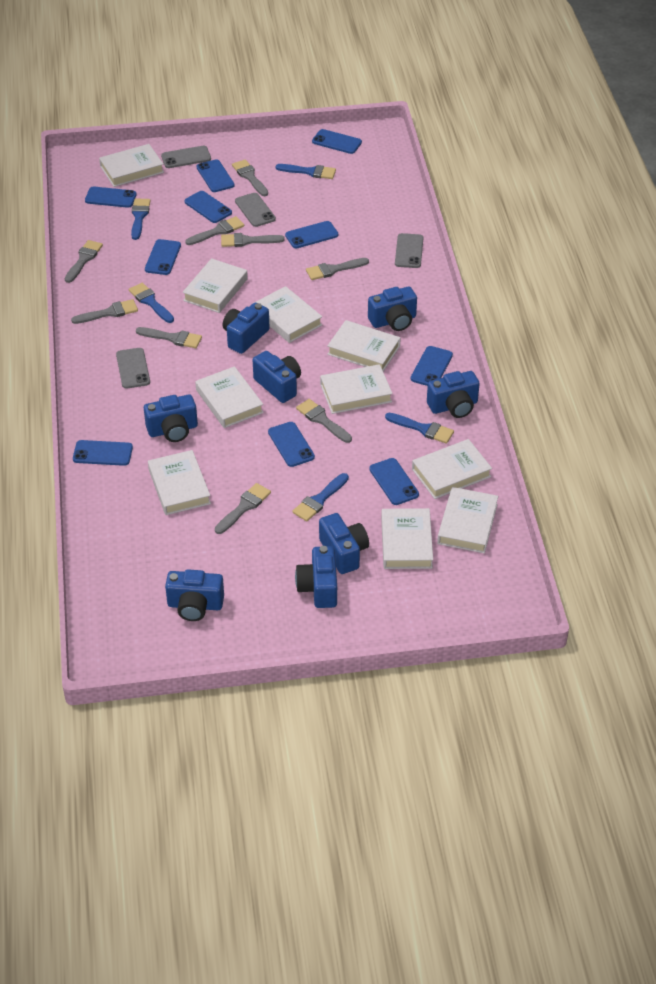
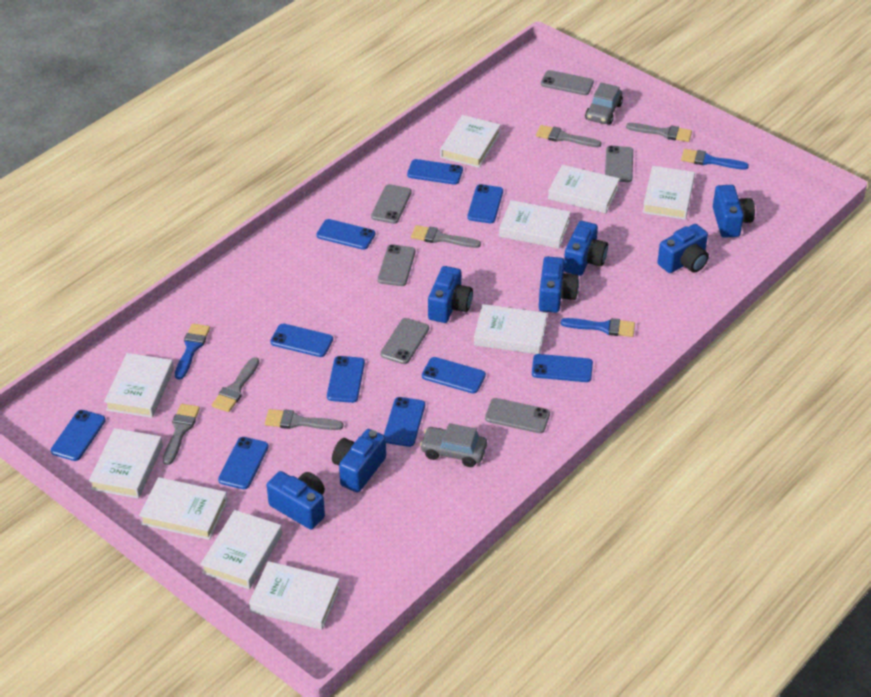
blue brush: [129,283,174,323] [131,198,151,240] [276,164,336,179] [292,473,349,522] [385,413,454,444] = 5 -> [175,323,210,380] [561,318,635,337] [681,149,749,170] = 3
blue camera: [144,394,198,442] [165,569,224,621] [223,303,270,354] [253,351,301,403] [295,546,337,608] [319,513,369,574] [368,287,417,331] [427,371,480,418] = 8 -> [267,471,325,529] [332,429,386,493] [428,266,473,323] [539,256,579,313] [564,221,608,276] [657,224,709,273] [713,185,755,238] = 7
grey brush: [65,240,103,283] [71,299,138,324] [136,327,202,348] [185,216,244,245] [215,483,271,534] [221,233,285,247] [232,160,268,196] [296,399,352,443] [306,258,369,280] = 9 -> [163,404,200,465] [212,357,259,412] [265,409,343,430] [411,225,481,248] [536,125,601,147] [626,123,692,142] = 6
grey car: none = 0 -> [420,423,487,467] [585,83,623,125] = 2
grey phone: [116,348,150,389] [161,146,211,168] [235,193,276,227] [395,233,423,268] = 4 -> [371,184,412,224] [378,244,415,286] [380,318,429,364] [485,398,550,433] [541,70,594,95] [605,146,633,182] = 6

